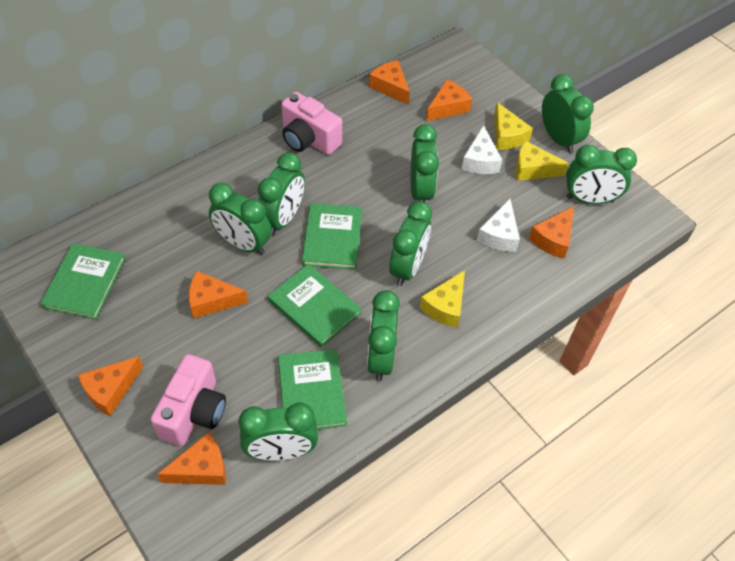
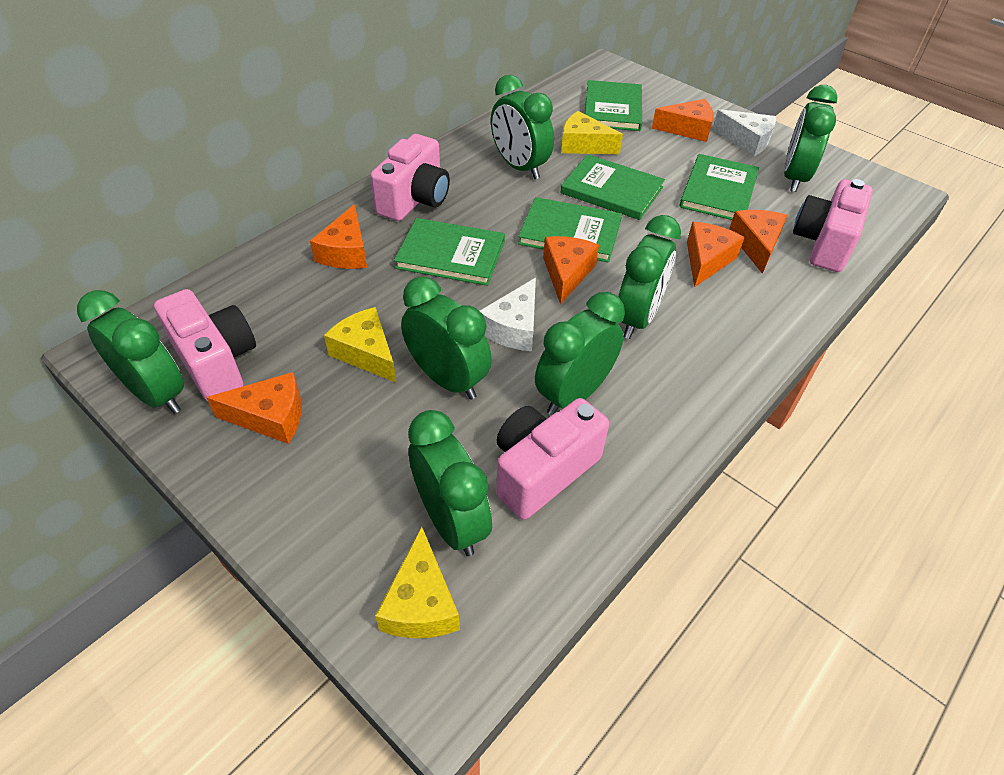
green book: [40,243,126,320] [268,264,362,347] [278,349,347,430] [302,203,362,270] = 4 -> [394,218,505,286] [518,197,622,263] [560,154,665,220] [585,80,642,131] [679,154,759,220] = 5
green clock: [209,183,272,255] [239,403,318,461] [258,152,305,235] [367,290,400,381] [389,201,432,286] [411,124,439,202] [542,74,594,153] [567,145,637,204] = 8 -> [77,290,184,414] [401,277,492,400] [408,410,492,556] [491,75,554,179] [535,292,625,415] [618,215,681,339] [784,85,837,192] = 7
pink camera: [151,354,226,446] [281,92,342,155] = 2 -> [154,289,256,401] [370,134,450,221] [496,398,609,520] [793,179,873,272] = 4

